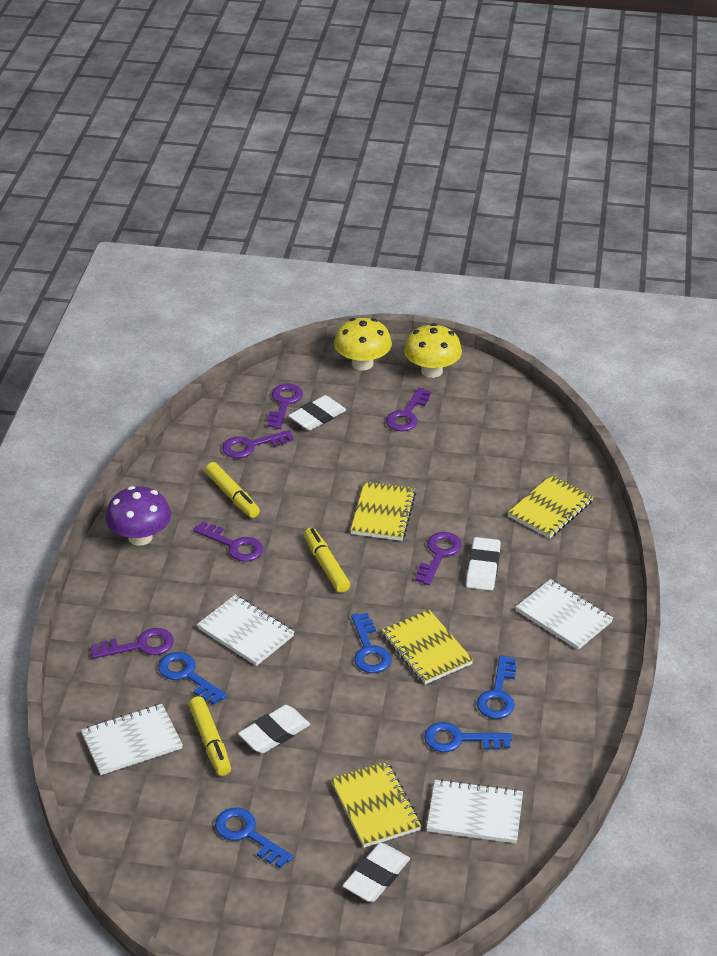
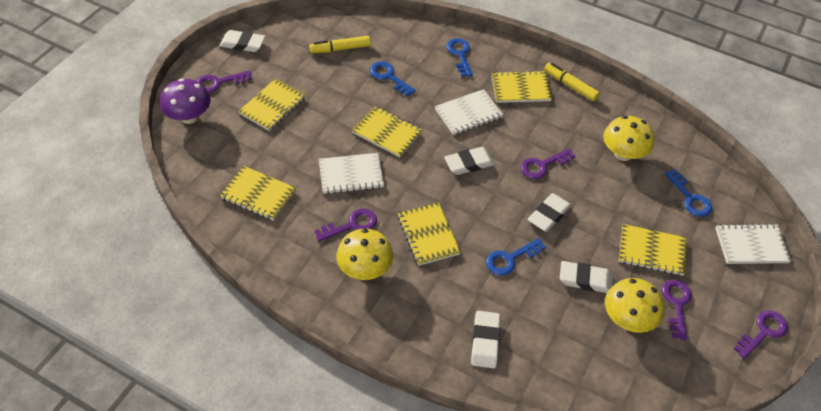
blue key: [158,652,227,705] [215,808,293,868] [351,613,391,673] [424,722,512,752] [477,655,516,719] = 5 -> [370,62,416,96] [446,38,473,77] [486,238,546,276] [665,169,712,217] = 4
purple key: [91,628,174,659] [193,521,263,562] [222,430,294,458] [267,384,303,429] [386,388,431,431] [415,532,462,585] = 6 -> [196,71,252,93] [315,209,377,242] [520,148,575,179] [662,279,692,340] [734,310,788,359] = 5
white eraser: [238,705,310,753] [288,395,346,431] [343,843,410,902] [466,537,501,591] = 4 -> [219,30,265,52] [444,147,495,175] [471,311,500,368] [528,193,571,232] [560,261,613,293] = 5
white notebook: [81,704,183,775] [197,595,294,666] [426,779,523,843] [516,579,613,650] = 4 -> [319,153,384,194] [435,89,503,135] [715,223,791,264] = 3
yellow marker: [189,696,231,776] [205,462,260,518] [304,528,350,593] = 3 -> [309,36,371,53] [544,63,600,101] = 2
yellow mushroom: [334,318,392,370] [404,323,462,378] = 2 -> [337,229,393,280] [604,116,654,161] [605,278,664,333] = 3
yellow notebook: [331,761,422,848] [350,482,416,541] [382,610,473,684] [508,475,593,538] = 4 -> [220,166,296,221] [238,78,306,131] [352,106,422,157] [398,203,461,266] [491,70,552,103] [619,224,687,276] = 6

